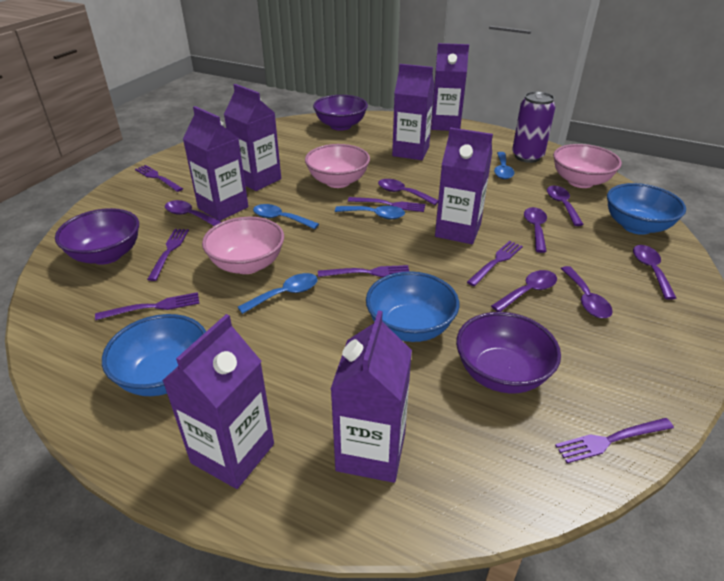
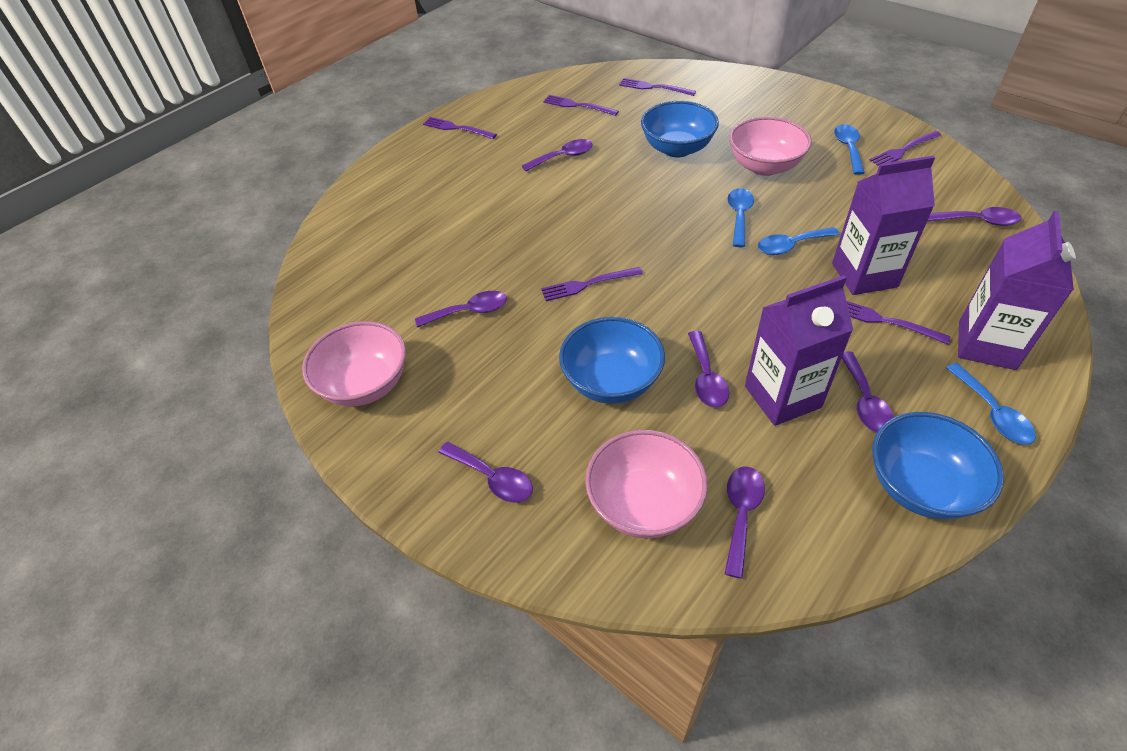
purple bowl: [55,208,139,265] [313,95,368,131] [456,312,561,393] = 3 -> none = 0
purple can: [512,91,555,163] = 1 -> none = 0
purple carton: [162,314,274,489] [183,106,248,221] [224,84,281,191] [331,310,412,483] [392,64,434,160] [431,43,469,131] [435,128,493,244] = 7 -> [745,275,853,426] [832,156,935,295] [958,211,1076,370] = 3
purple fork: [95,292,199,320] [135,165,183,192] [147,229,189,281] [318,265,409,277] [348,197,425,212] [467,241,523,286] [555,418,674,463] = 7 -> [423,117,497,139] [541,267,643,301] [543,95,619,116] [619,78,696,96] [847,301,951,344] [869,131,942,166] = 6

